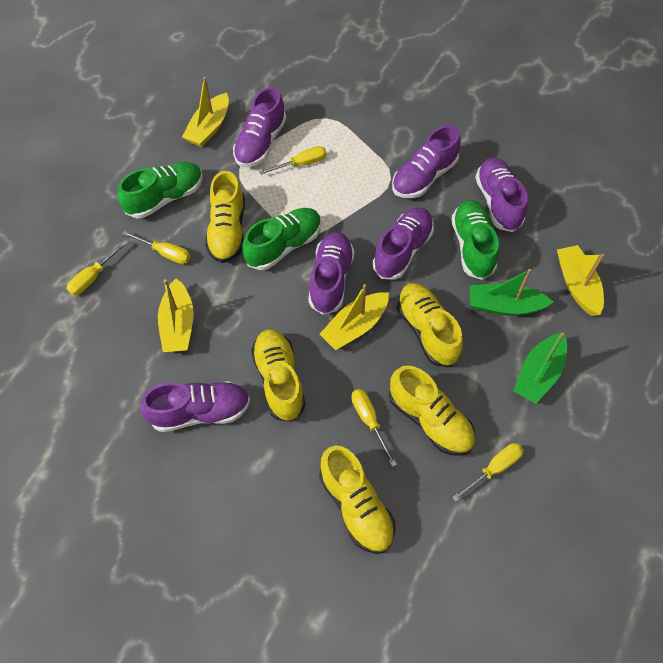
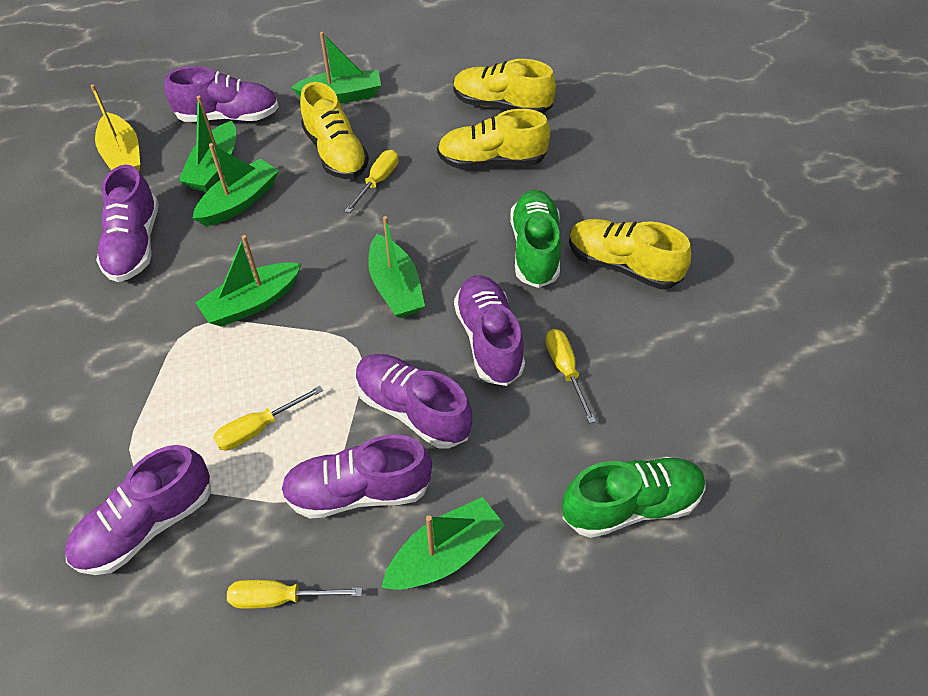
green boat: [470,269,553,316] [513,332,567,404] = 2 -> [179,96,236,192] [193,143,279,226] [195,235,301,327] [291,32,381,103] [368,216,425,318] [381,497,505,590] = 6
green shoe: [118,162,203,218] [242,208,321,270] [451,200,499,280] = 3 -> [510,190,561,288] [562,457,706,538] = 2
yellow boat: [158,279,194,352] [182,77,229,147] [319,284,389,350] [557,245,604,316] = 4 -> [90,85,140,171] = 1
yellow screwdriver: [66,241,128,295] [122,231,190,264] [259,146,327,175] [351,389,397,467] [452,443,523,502] = 5 -> [213,386,323,450] [227,580,362,609] [345,150,399,213] [545,329,596,424] = 4
yellow shoe: [205,171,245,263] [251,329,306,422] [319,445,395,554] [389,366,475,456] [397,283,463,366] = 5 -> [300,82,369,179] [437,109,550,169] [454,59,556,114] [569,219,691,289] = 4

